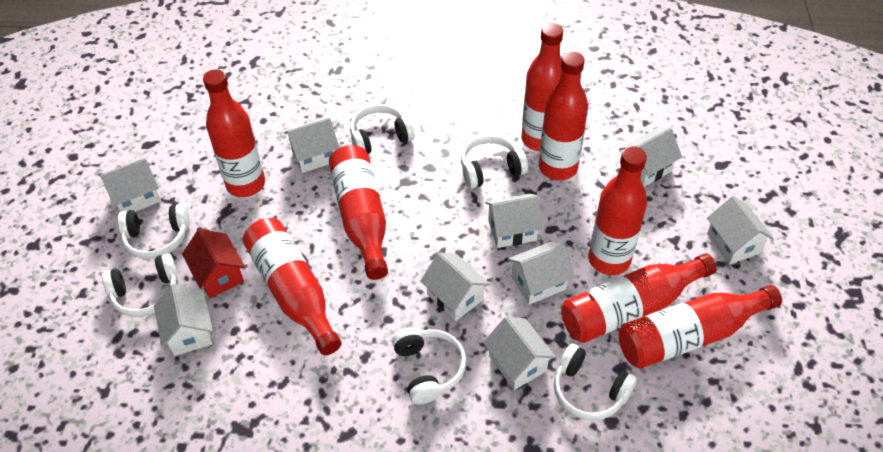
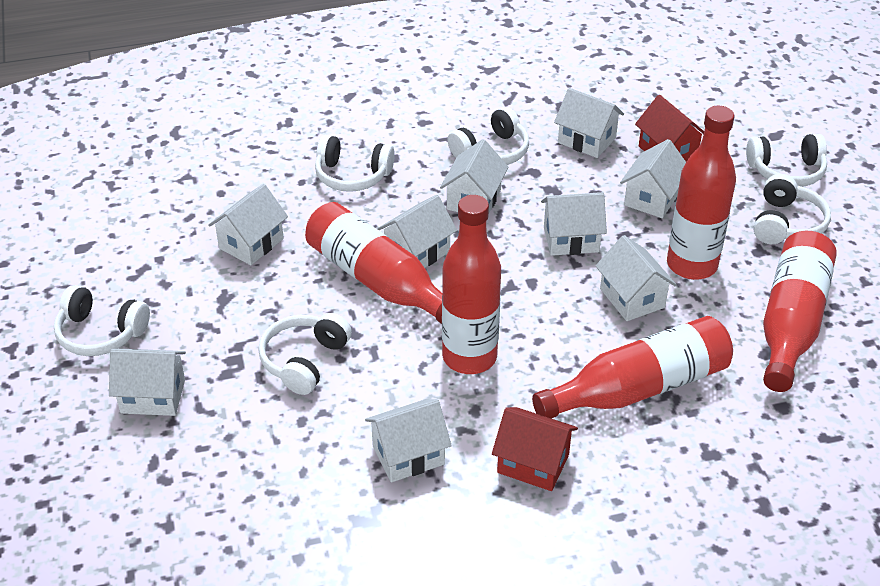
red bottle: [203,69,265,197] [243,218,342,355] [329,145,388,280] [521,23,563,151] [539,52,588,180] [561,253,717,343] [588,146,647,275] [619,285,782,369] = 8 -> [305,202,442,324] [442,195,501,374] [532,316,733,419] [667,106,736,280] [763,231,837,392] = 5
red house: [182,229,245,298] = 1 -> [492,407,578,491] [635,95,704,162] = 2

